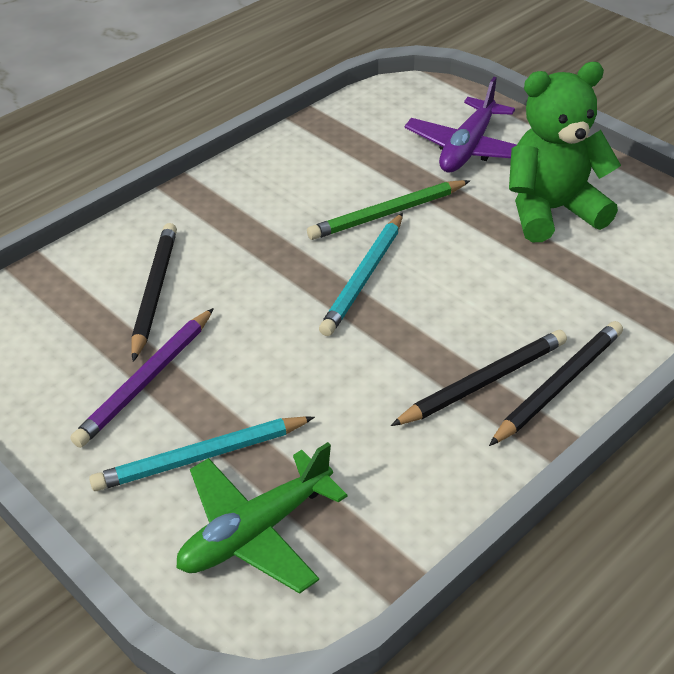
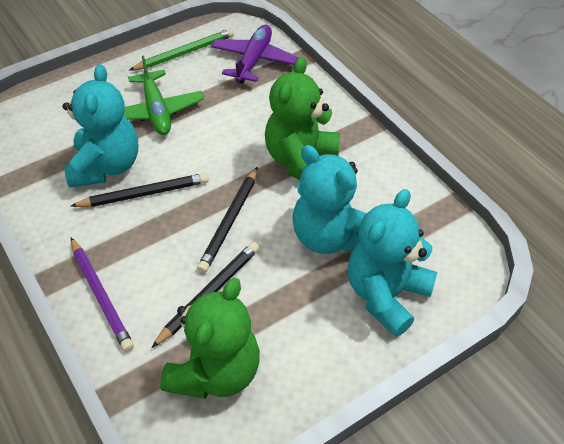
green teddy bear: [509,62,621,242] = 1 -> [160,278,260,399] [265,57,340,180] = 2
turquoise pencil: [89,416,315,491] [319,213,403,336] = 2 -> none = 0
turquoise teddy bear: none = 0 -> [63,64,138,188] [293,145,367,254] [348,189,437,337] = 3

